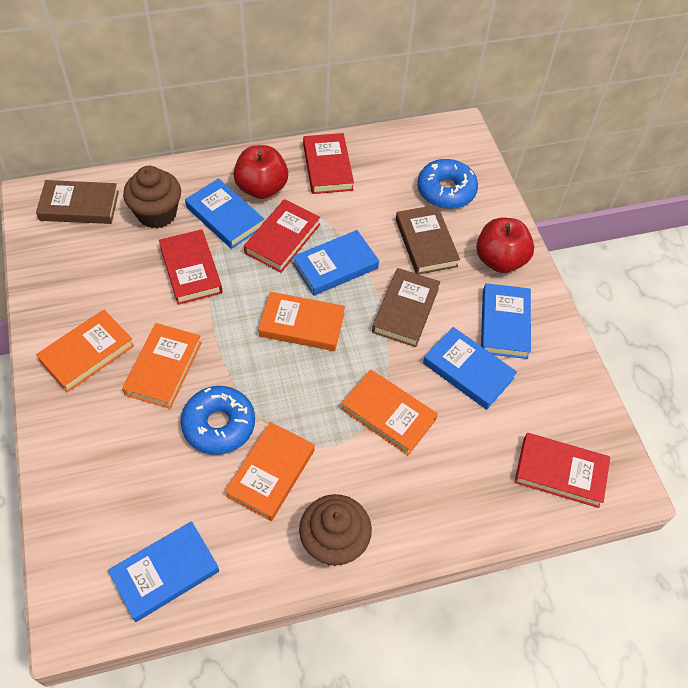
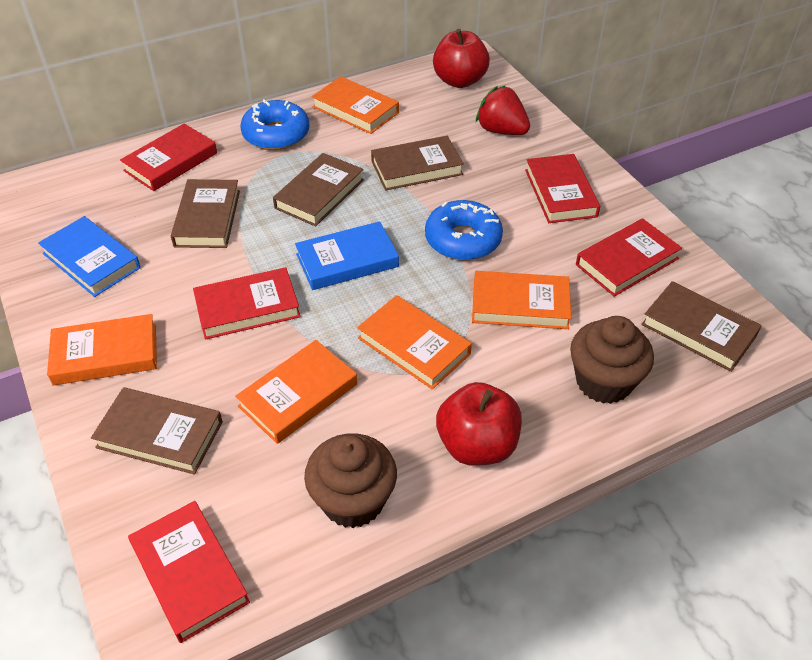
blue book: [108,521,219,622] [185,178,264,249] [293,230,379,296] [423,327,517,410] [481,283,531,359] = 5 -> [38,216,141,297] [295,221,399,290] = 2
brown book: [36,180,119,224] [372,268,440,347] [396,205,460,274] = 3 -> [91,387,223,475] [171,179,240,248] [273,153,364,227] [371,136,464,191] [641,281,762,372] = 5
red book: [159,229,223,305] [244,199,320,273] [303,133,354,194] [514,433,610,508] = 4 -> [120,123,217,191] [128,501,250,643] [193,267,301,340] [525,154,600,223] [576,218,682,297] = 5
red strawberry: none = 0 -> [476,86,530,135] = 1

